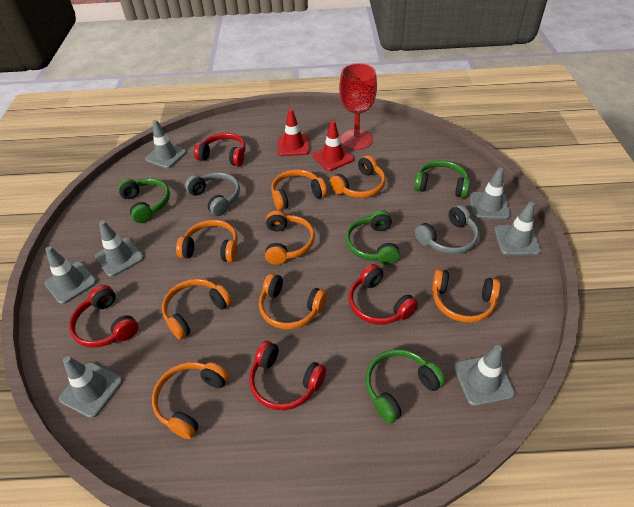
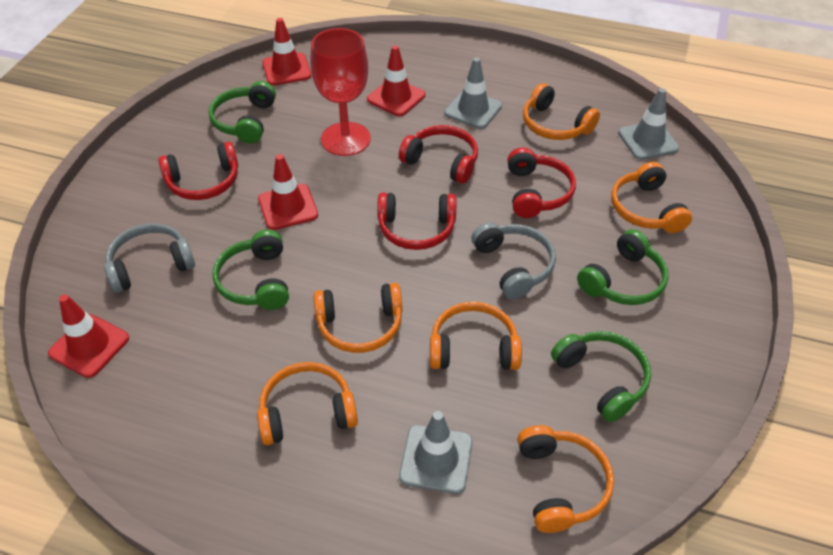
grey traffic cone: [44,246,97,304] [59,356,123,418] [95,221,144,277] [145,120,187,169] [454,345,515,406] [469,168,511,219] [494,202,541,255] = 7 -> [399,411,473,494] [444,57,502,129] [618,88,679,160] = 3
orange headphones: [152,362,229,439] [162,279,232,340] [176,220,238,262] [259,273,327,329] [265,211,315,265] [271,169,327,210] [329,155,386,198] [432,269,500,323] = 8 -> [257,362,358,445] [314,283,402,353] [430,302,522,370] [518,425,614,533] [523,83,600,140] [611,162,692,233] = 6
red traffic cone: [278,109,310,156] [313,121,354,171] = 2 -> [48,295,129,378] [258,154,318,230] [262,18,311,85] [367,45,425,116] = 4

